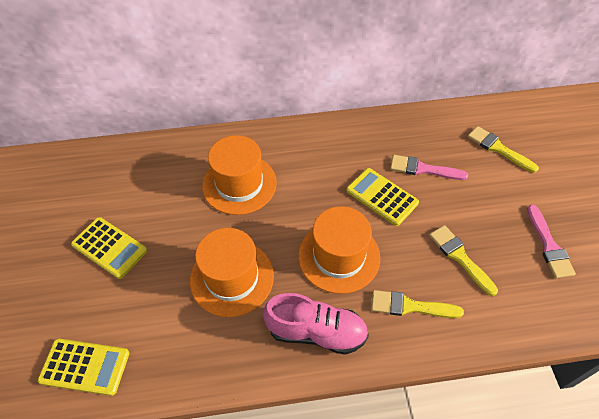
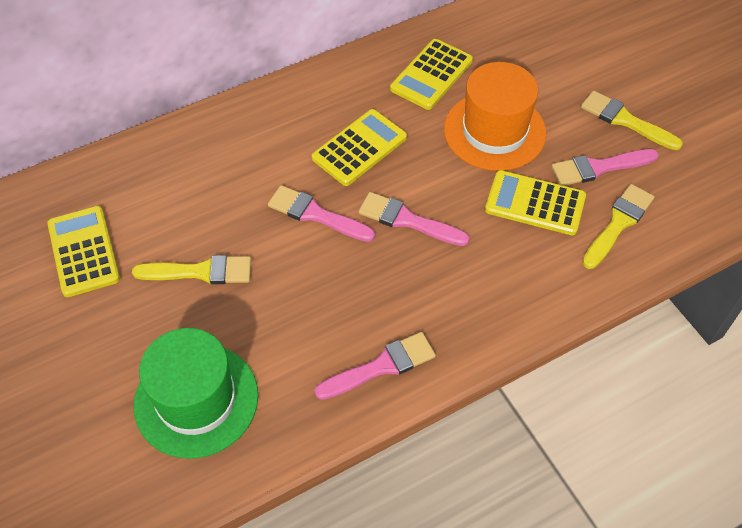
green hat: none = 0 -> [134,328,258,459] = 1
orange hat: [190,228,274,317] [202,135,277,215] [299,206,380,294] = 3 -> [444,62,546,171] = 1
pink brush: [390,155,468,180] [527,205,576,278] = 2 -> [268,185,375,242] [315,332,436,400] [358,192,470,246] [552,149,659,186] = 4
pink shoe: [263,293,369,355] = 1 -> none = 0
yellow calculator: [38,338,129,396] [71,217,147,279] [346,168,419,226] = 3 -> [47,206,120,297] [312,109,407,186] [390,39,473,110] [485,170,586,235] = 4

